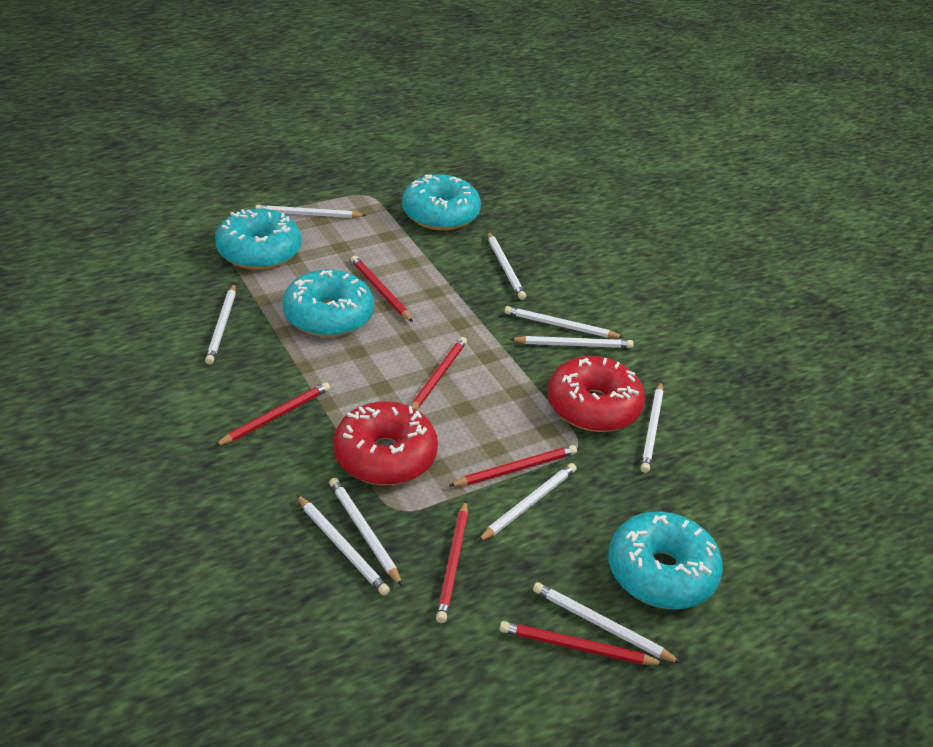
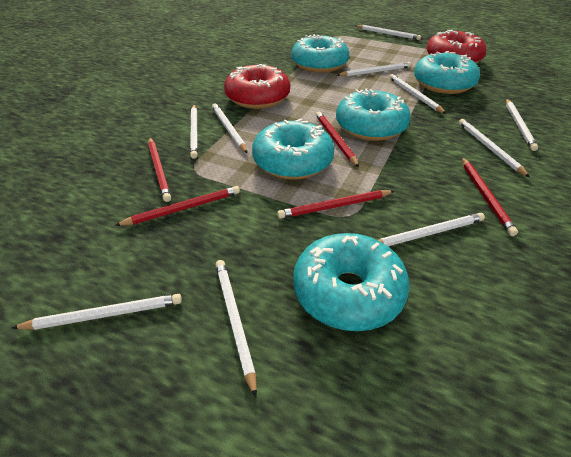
red pencil: [215,382,330,446] [351,256,413,322] [411,337,467,410] [436,500,468,623] [449,445,577,486] [500,621,665,665] = 6 -> [114,186,240,226] [148,138,171,202] [277,190,395,219] [316,111,359,167] [462,157,518,236] = 5
turquoise donut: [215,208,301,270] [283,269,374,337] [402,174,481,231] [608,512,723,609] = 4 -> [252,119,334,180] [291,34,349,73] [293,233,410,331] [336,88,411,141] [414,51,480,94] = 5

